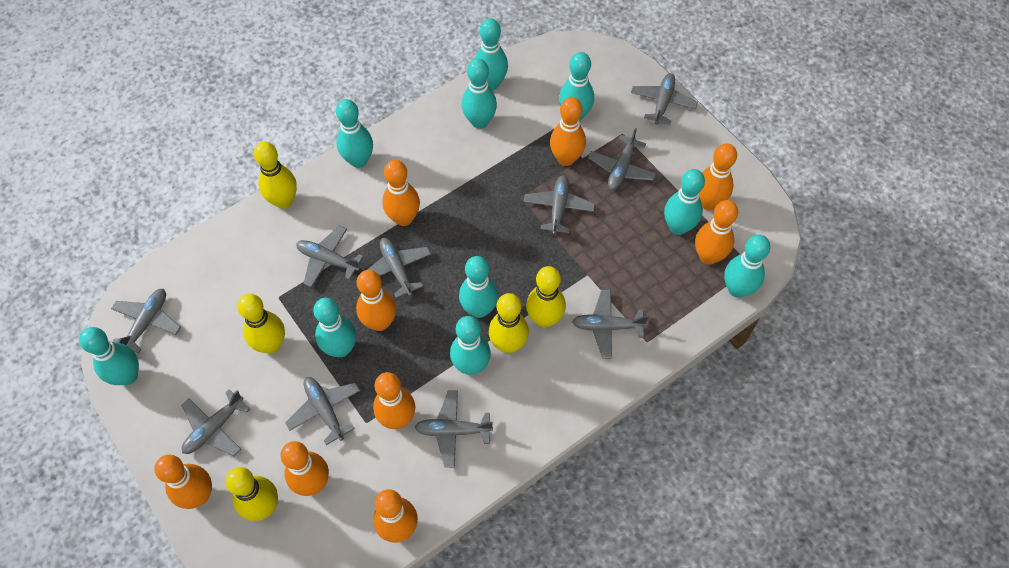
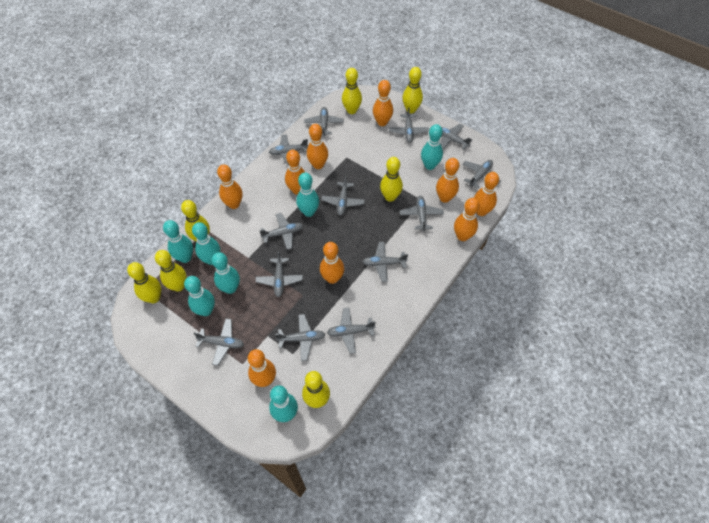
grey plane: [111,289,181,354] [181,389,250,456] [285,377,360,445] [296,226,363,288] [367,238,431,298] [415,390,493,468] [524,175,595,235] [572,289,649,359] [588,128,656,190] [631,73,698,125] = 10 -> [194,318,244,366] [255,252,303,297] [259,213,303,250] [269,134,308,166] [275,314,326,361] [304,107,344,136] [321,176,365,216] [327,308,376,354] [362,242,408,282] [389,107,429,143] [400,196,444,231] [440,124,472,150] [463,160,501,189] = 13
turquoise bowling pin: [79,327,139,385] [313,298,356,357] [336,99,373,168] [450,316,491,375] [459,256,498,318] [462,58,497,129] [475,18,508,90] [559,52,594,121] [664,169,705,235] [724,235,770,298] = 10 -> [163,220,193,263] [184,276,215,316] [192,222,220,265] [212,252,240,294] [269,386,298,422] [296,172,319,217] [421,124,443,170] = 7
yellow bowling pin: [225,467,278,521] [237,294,285,354] [254,142,297,209] [489,293,529,353] [526,266,566,328] = 5 -> [127,262,162,303] [155,250,187,292] [181,200,210,242] [302,371,330,408] [342,68,362,114] [380,157,403,202] [402,67,423,113] = 7

